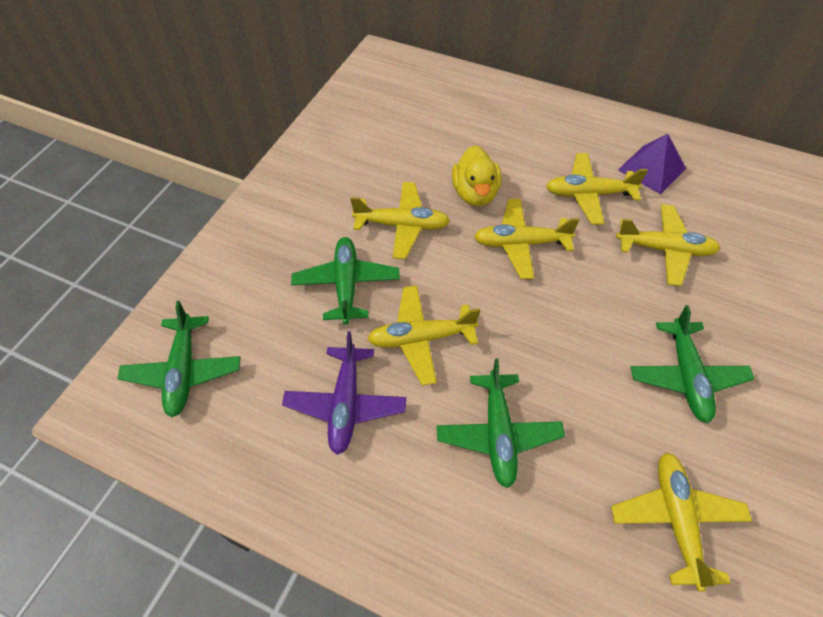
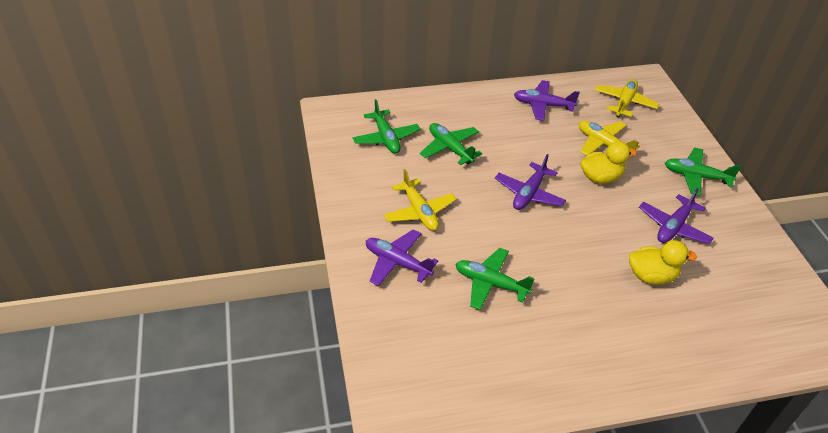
purple plane: [282,331,406,455] = 1 -> [366,229,438,286] [495,154,566,210] [514,80,580,121] [639,188,714,244] = 4
purple pyramid: [618,134,686,194] = 1 -> none = 0
yellow duck: [452,145,502,206] = 1 -> [581,141,637,184] [629,240,697,284] = 2
yellow plane: [350,182,450,259] [368,285,480,385] [474,199,580,279] [546,153,648,225] [611,452,752,592] [616,204,720,286] = 6 -> [384,169,456,231] [579,121,640,156] [595,79,659,117] = 3

